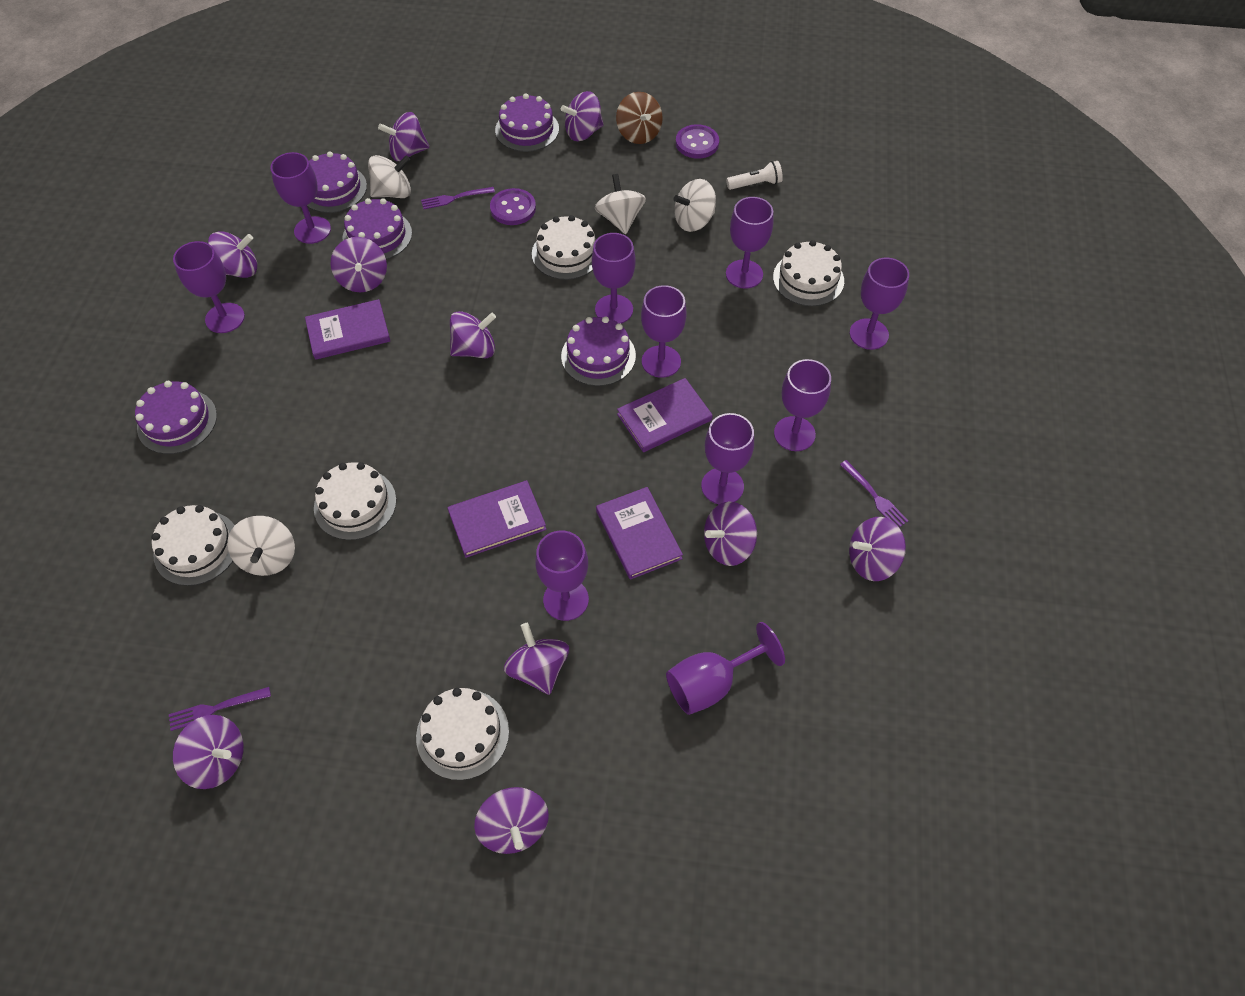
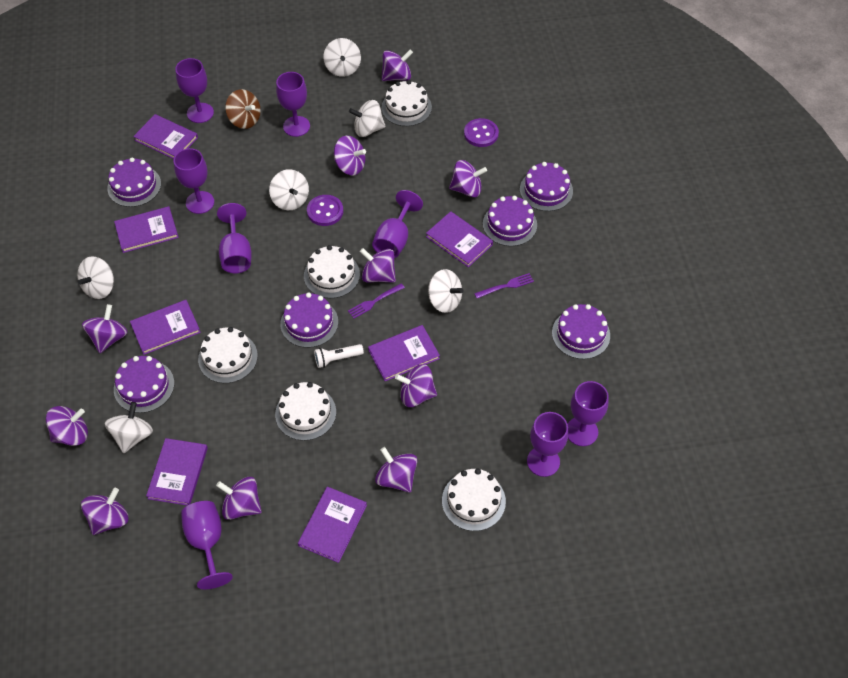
purple book: [305,299,390,360] [447,480,546,558] [596,487,683,580] [617,378,713,452] = 4 -> [114,206,179,253] [130,300,201,355] [133,114,198,159] [146,438,208,506] [298,487,367,563] [368,325,440,381] [426,211,493,267] = 7
purple cake: [135,381,217,454] [307,152,367,213] [342,198,412,259] [495,94,559,152] [561,316,636,386] = 5 -> [107,158,161,207] [114,356,174,413] [280,292,338,348] [483,196,537,246] [520,162,573,211] [552,304,610,359] = 6
purple fork: [169,687,271,731] [421,187,495,209] [840,460,908,527] = 3 -> [348,283,405,319] [474,273,534,298] = 2
purple goblet: [173,241,245,333] [270,152,331,244] [535,531,589,621] [592,233,635,324] [641,285,687,378] [666,622,785,715] [701,413,754,504] [726,197,774,289] [774,359,831,451] [850,258,909,350] = 10 -> [174,148,214,214] [175,58,214,123] [181,501,233,589] [217,203,252,273] [276,72,310,137] [372,190,423,258] [527,412,568,477] [568,381,609,446] = 8
white spinning top: [227,516,295,576] [368,155,411,198] [595,174,646,234] [674,179,716,232] = 4 -> [77,256,114,299] [105,402,153,453] [269,169,309,210] [323,38,361,77] [349,100,386,137] [428,269,464,313] = 6

